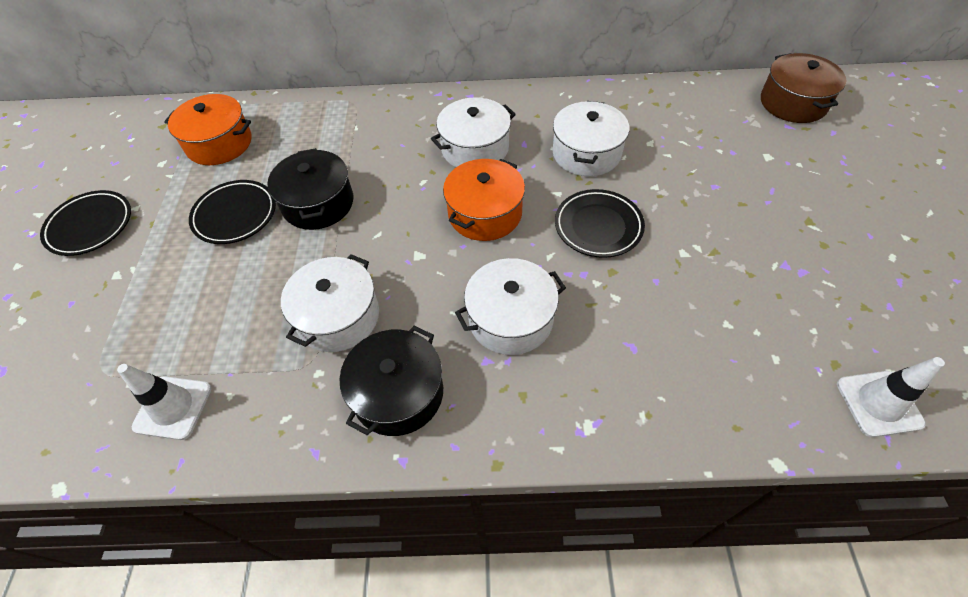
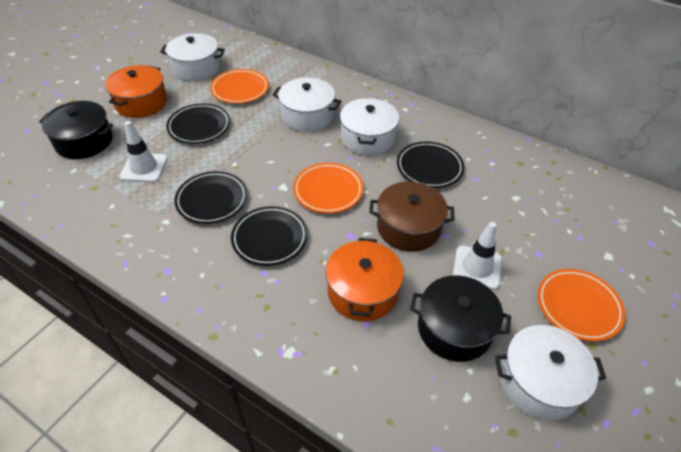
black plate: [40,190,131,256] [189,180,276,244] [555,189,645,258] = 3 -> [166,103,230,144] [174,171,248,224] [231,206,308,266] [397,141,464,188] = 4
orange plate: none = 0 -> [210,69,269,104] [293,163,364,213] [538,269,625,341] = 3

